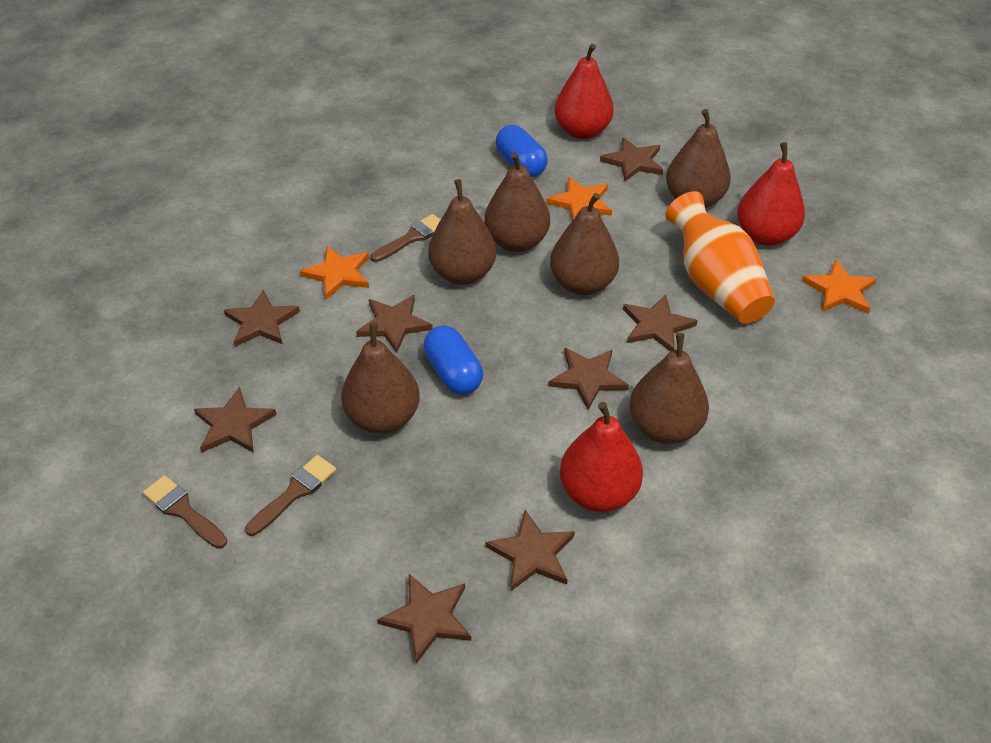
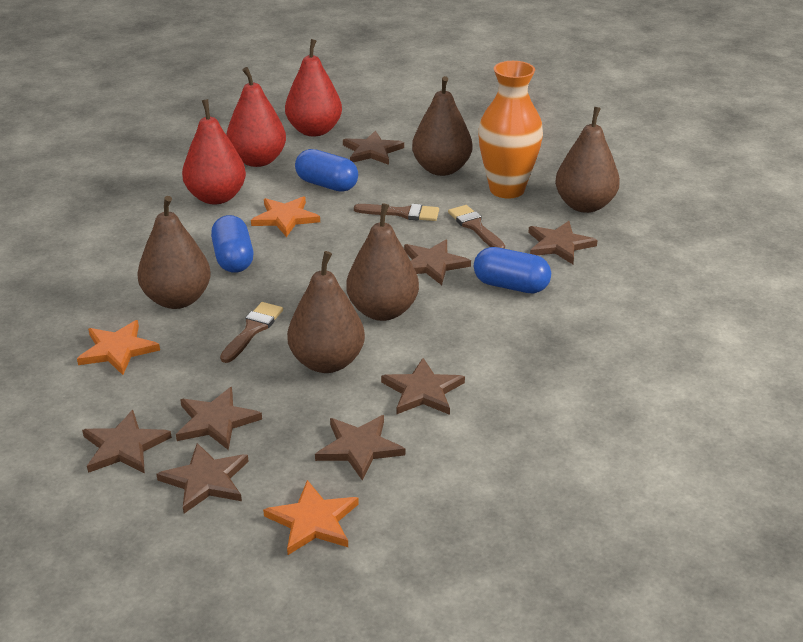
blue capsule: [424,326,483,394] [496,125,548,177] = 2 -> [211,215,253,273] [295,149,358,192] [474,247,551,293] = 3
brown pear: [341,323,420,434] [428,179,496,285] [484,152,550,252] [550,193,619,295] [629,333,709,444] [666,109,731,208] = 6 -> [137,196,211,309] [287,251,365,373] [346,203,419,321] [412,76,472,176] [555,107,620,213] = 5

